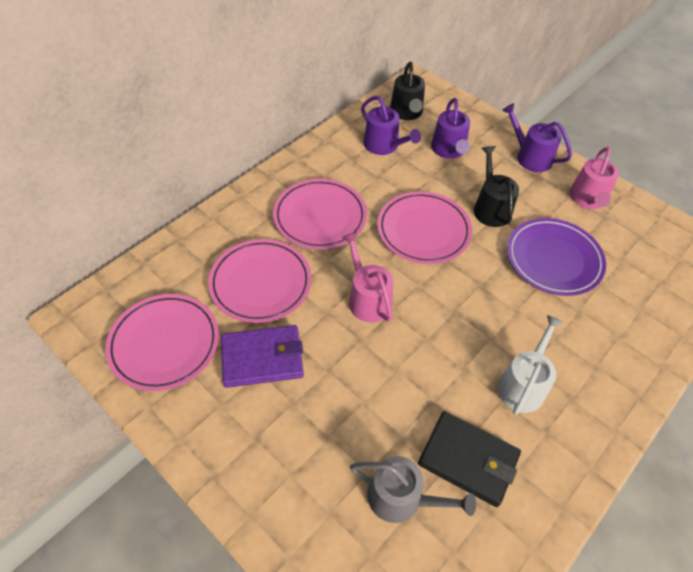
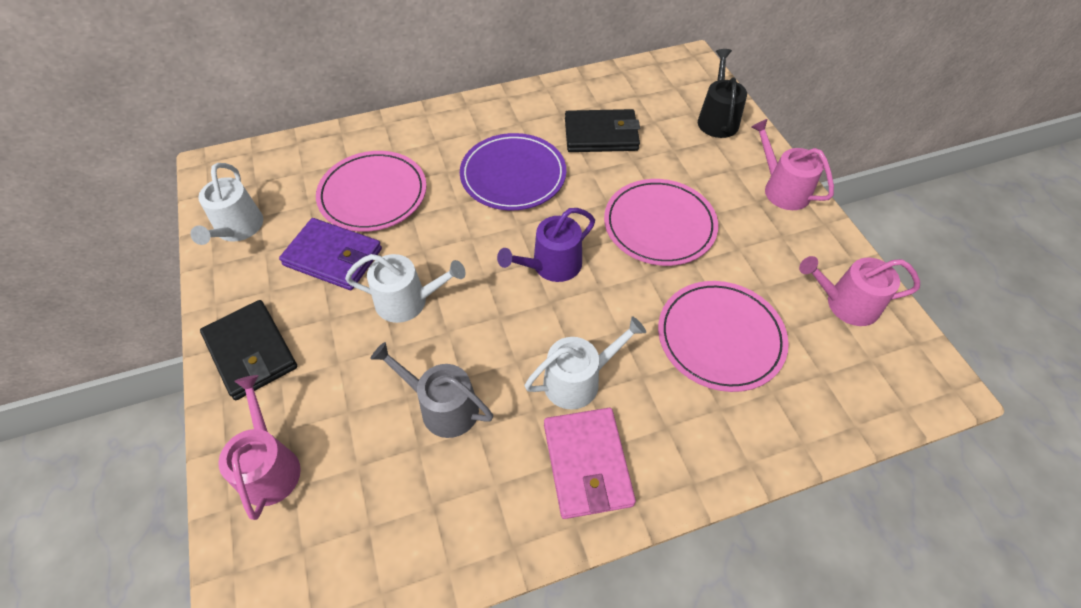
black wallet: [418,411,521,507] = 1 -> [200,300,297,400] [565,109,640,152] = 2
black watering can: [390,62,425,120] [474,146,519,227] = 2 -> [698,49,747,138] = 1
pink plate: [105,294,219,391] [208,239,312,323] [273,179,367,250] [377,191,472,264] = 4 -> [316,151,427,232] [604,179,718,266] [658,281,789,392] = 3
pink wallet: none = 0 -> [544,408,636,519] = 1
pink watering can: [342,232,393,323] [569,147,619,209] = 2 -> [218,375,301,520] [751,119,834,210] [799,256,920,326] = 3
purple watering can: [361,96,421,155] [431,98,470,159] [502,103,572,172] = 3 -> [497,208,595,282] = 1
white watering can: [498,315,563,415] = 1 -> [190,163,263,245] [345,254,466,323] [524,316,646,410] = 3

